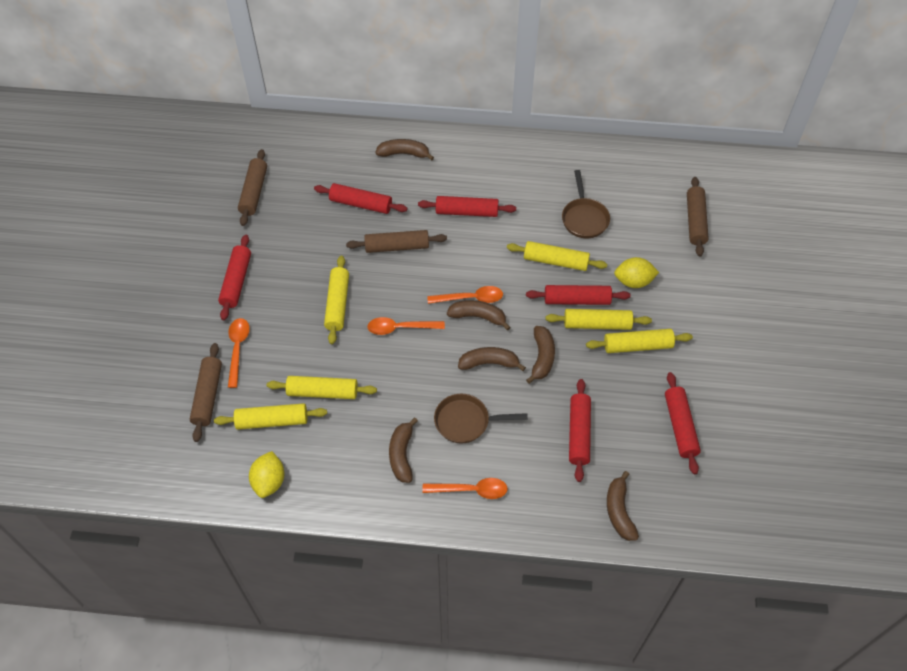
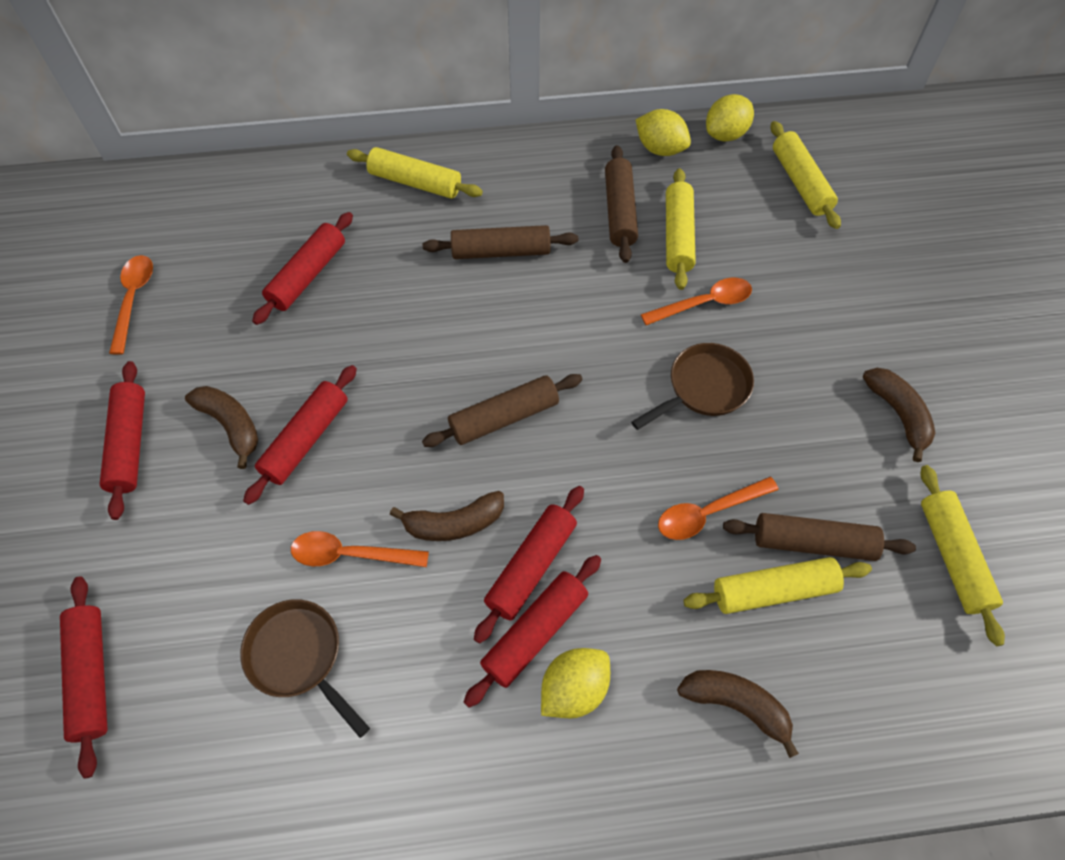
brown banana: [375,139,434,161] [389,417,418,483] [447,300,511,331] [458,347,526,371] [526,326,555,384] [607,471,639,541] = 6 -> [185,386,258,469] [390,491,504,541] [677,670,799,758] [863,368,935,462] = 4
yellow lemon: [249,451,285,498] [614,257,659,288] = 2 -> [541,648,610,718] [636,109,691,156] [706,94,754,141] = 3
yellow rolling pin: [214,403,327,430] [267,376,377,399] [324,256,349,344] [507,241,607,271] [545,309,652,330] [586,329,693,353] = 6 -> [347,147,483,199] [666,168,696,290] [683,557,872,614] [771,121,841,229] [921,465,1005,646] = 5

